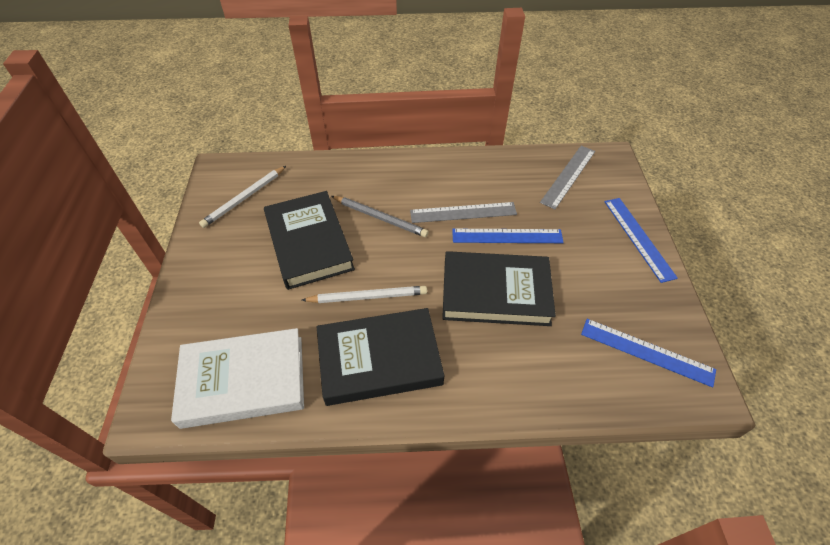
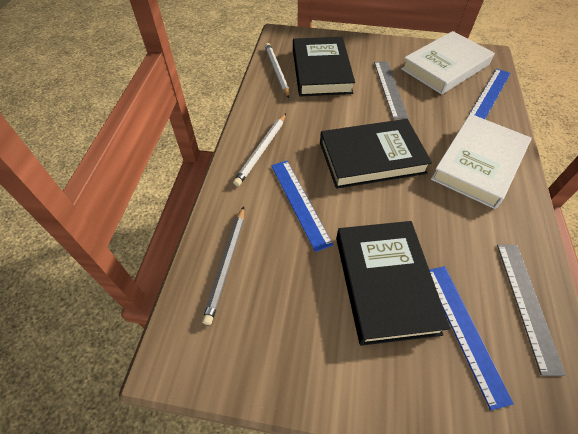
white book: [171,328,304,429] = 1 -> [401,31,495,94] [431,114,531,209] = 2

